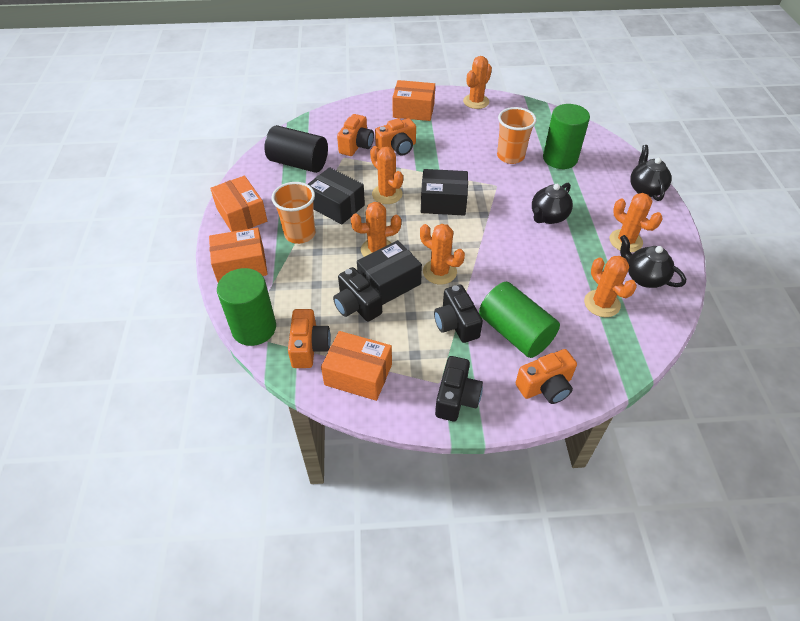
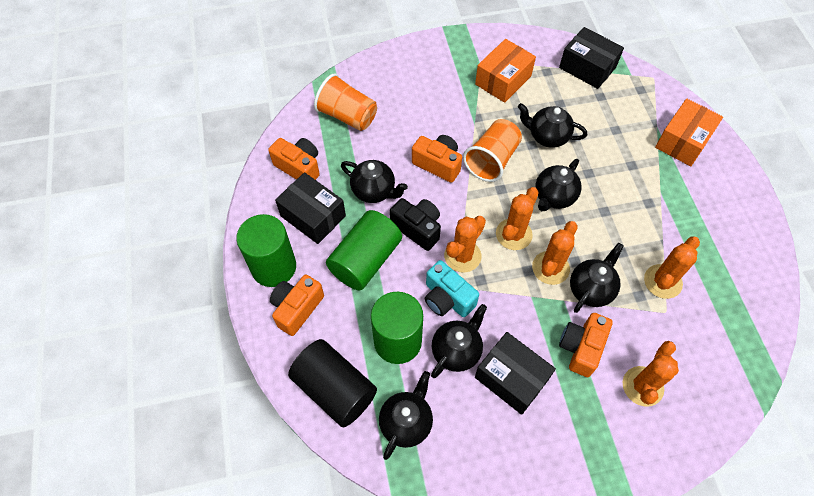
black camera: [333,267,382,322] [434,285,483,343] [435,356,483,421] = 3 -> [390,198,441,251] = 1
black teapot: [532,183,573,224] [620,235,686,288] [630,145,671,201] = 3 -> [341,160,408,203] [379,371,433,460] [431,304,487,378] [518,103,587,148] [535,159,582,211] [570,243,624,313] = 6
orange box: [209,227,268,283] [210,176,267,232] [321,331,392,401] [392,80,435,121] = 4 -> [475,39,536,103] [655,99,723,166] = 2
orange cactus: [350,202,401,257] [370,146,403,204] [420,224,465,285] [463,56,492,109] [584,256,637,317] [610,193,662,252] = 6 -> [444,216,486,272] [496,187,539,250] [532,221,578,285] [623,341,679,407] [644,237,700,299] = 5
turquoise camera: none = 0 -> [425,260,479,317] = 1

